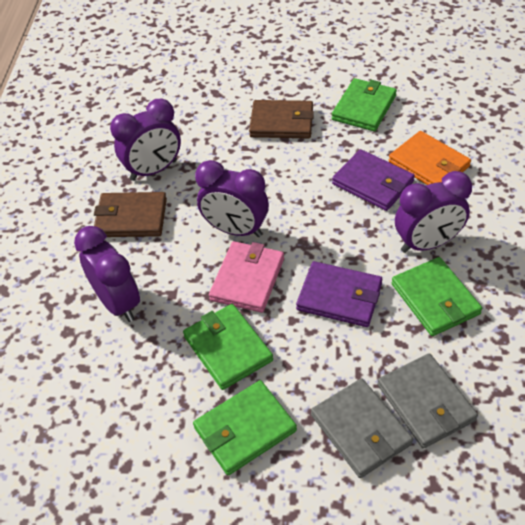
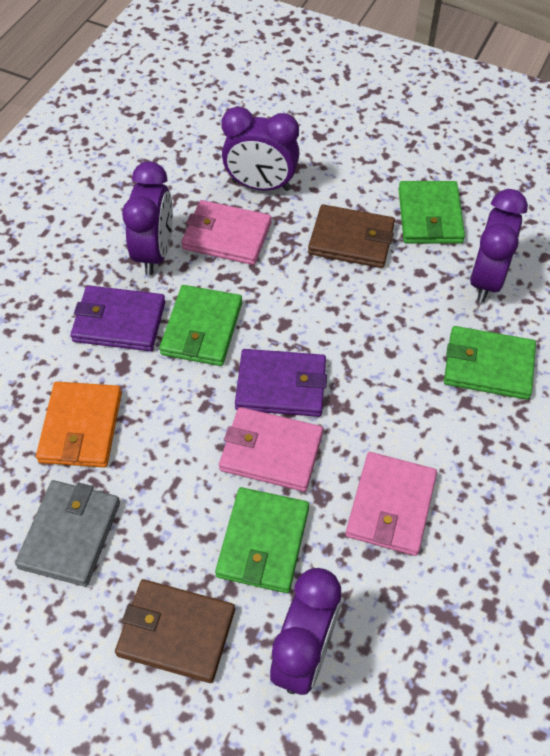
grey wallet: [311,378,413,478] [377,353,478,449] = 2 -> [15,480,120,587] = 1
pink wallet: [209,241,284,313] = 1 -> [181,200,272,265] [219,407,323,492] [346,452,437,556] = 3

